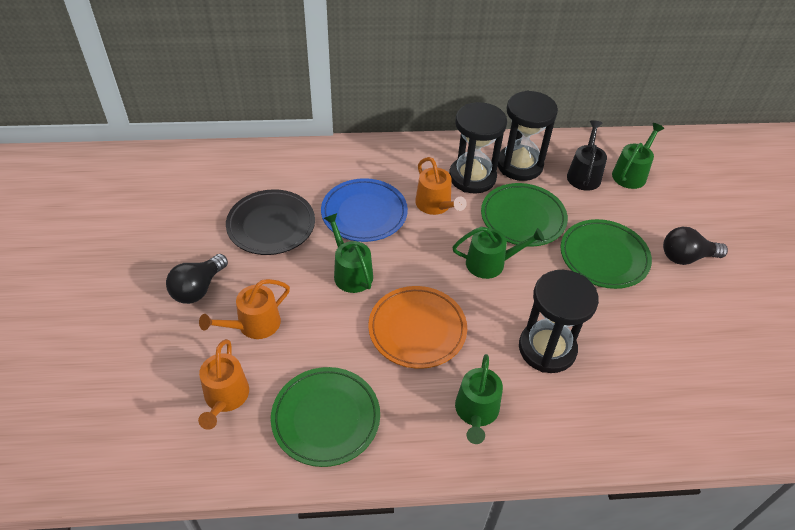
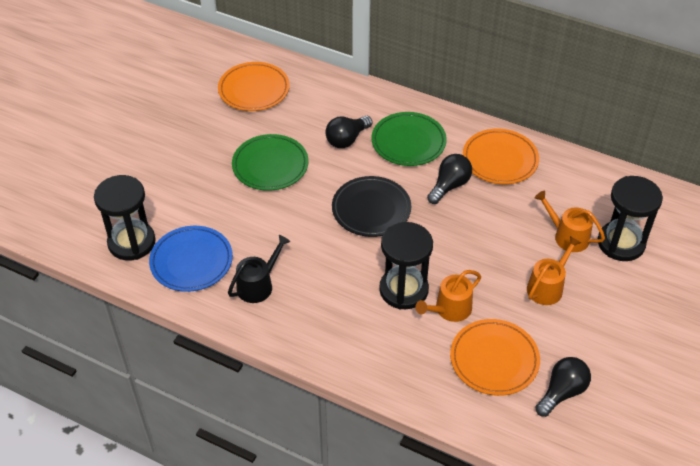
black light bulb: [166,254,228,304] [663,227,728,265] = 2 -> [325,116,373,148] [427,154,472,204] [535,357,591,417] = 3
green plate: [271,367,380,467] [481,183,568,246] [561,219,652,289] = 3 -> [232,134,309,191] [371,112,447,166] = 2
green watering can: [324,213,373,293] [452,227,545,279] [455,354,503,444] [612,123,665,189] = 4 -> none = 0
orange plate: [368,286,467,369] = 1 -> [218,62,290,111] [450,319,540,396] [463,129,539,184] = 3

